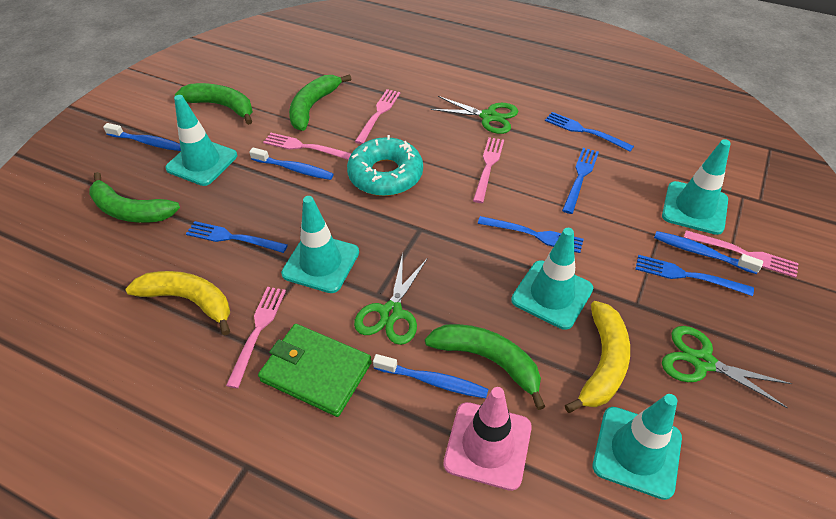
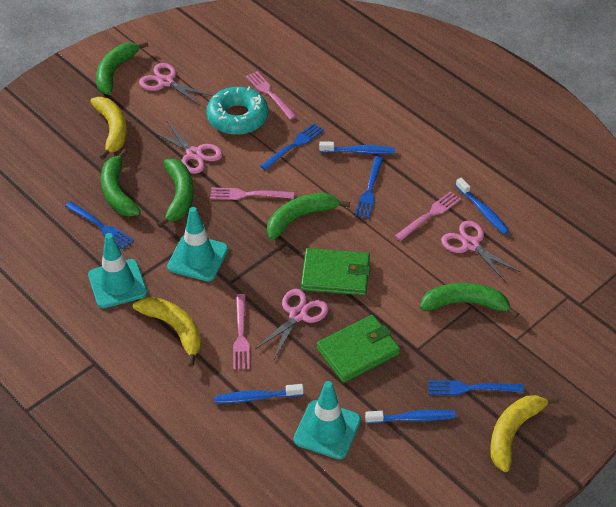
blue fork: [186,221,288,253] [478,216,584,253] [545,112,634,152] [562,148,599,214] [635,255,754,296] = 5 -> [65,201,134,250] [260,123,324,170] [355,156,383,219] [428,380,524,395] = 4
green banana: [89,172,180,223] [175,83,253,125] [289,74,351,131] [425,324,545,410] = 4 -> [96,41,149,95] [101,149,141,217] [157,159,194,228] [267,193,350,240] [420,283,519,318] = 5
green scissors: [354,253,428,345] [431,96,518,134] [662,326,792,409] = 3 -> none = 0
green wallet: [258,324,372,417] = 1 -> [301,248,371,295] [317,315,400,383] = 2
pink fork: [226,287,286,389] [263,133,352,160] [355,89,400,144] [473,137,504,203] [684,230,799,278] = 5 -> [210,188,294,200] [233,294,250,370] [246,71,297,120] [395,191,461,241] = 4
pink scissors: none = 0 -> [139,63,212,106] [152,122,223,174] [255,289,329,359] [441,220,520,282] = 4
pink traffic cone: [443,387,532,491] = 1 -> none = 0
turquoise traffic cone: [165,95,237,186] [281,196,359,293] [511,228,593,330] [593,394,682,500] [662,139,731,235] = 5 -> [88,233,147,308] [167,207,228,281] [294,381,361,459] = 3
yellow banana: [125,271,230,336] [565,301,630,413] = 2 -> [90,97,127,160] [133,297,201,367] [490,395,559,472] = 3

